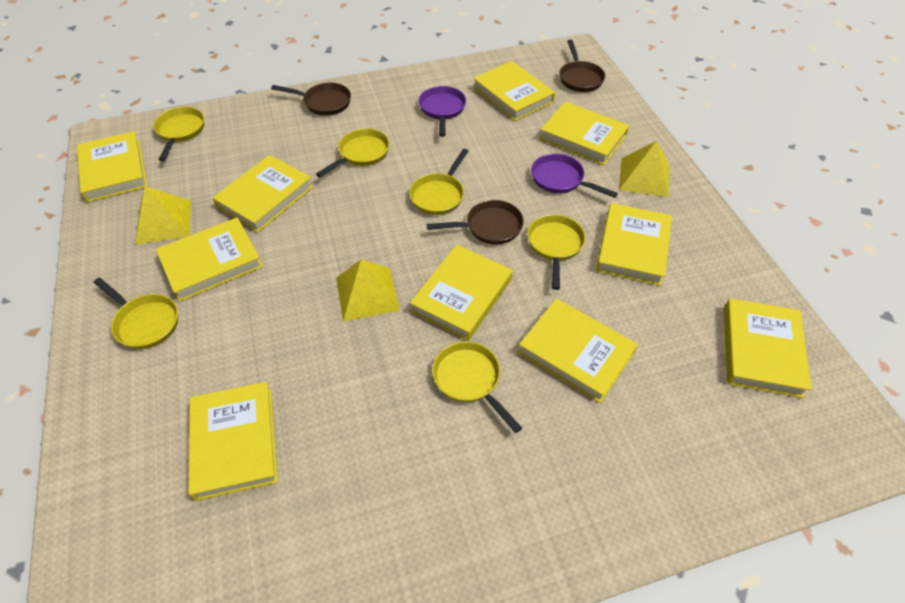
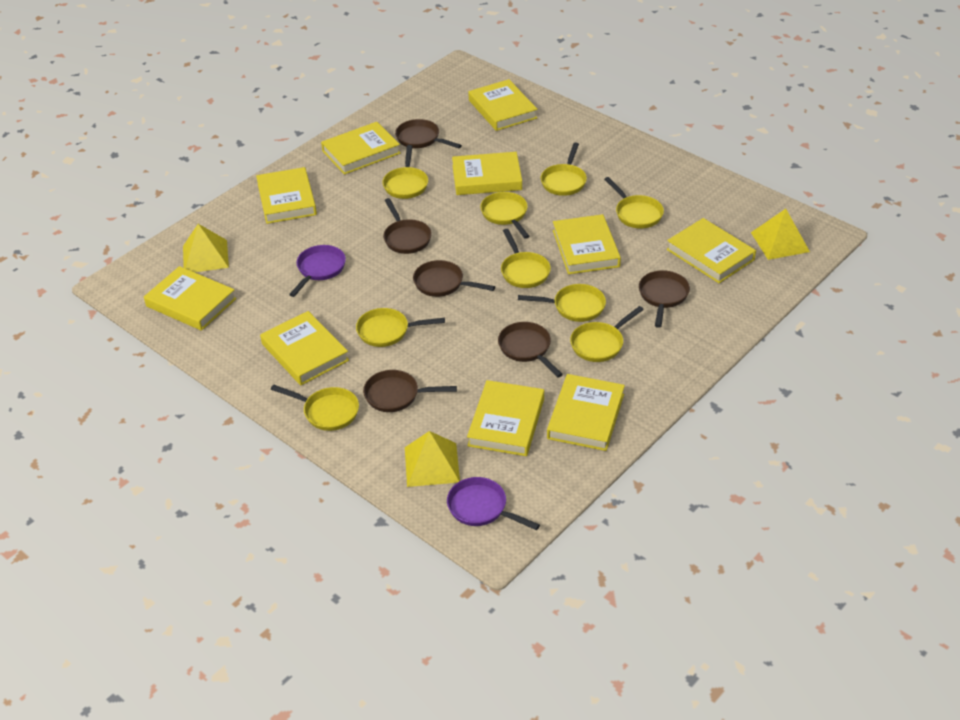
brown pan: [271,83,351,116] [427,200,524,245] [559,40,605,92] = 3 -> [363,370,457,412] [383,198,432,254] [395,119,462,149] [413,260,495,297] [498,322,563,377] [639,270,690,328] = 6
yellow pan: [93,278,178,349] [153,107,204,161] [316,129,390,177] [409,149,469,215] [432,341,522,433] [527,215,586,290] = 6 -> [271,384,359,431] [356,308,445,347] [382,145,428,199] [480,192,530,239] [501,229,551,288] [518,284,606,322] [541,142,587,196] [570,306,644,362] [604,177,664,228] = 9

